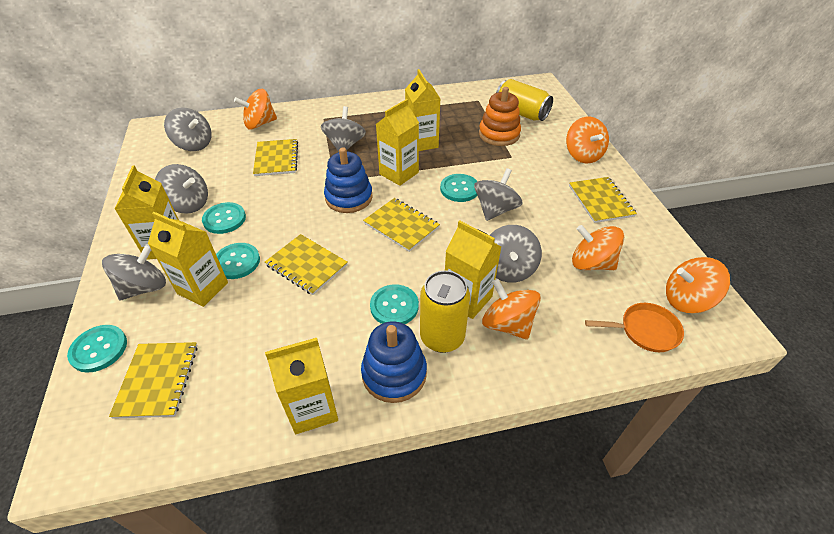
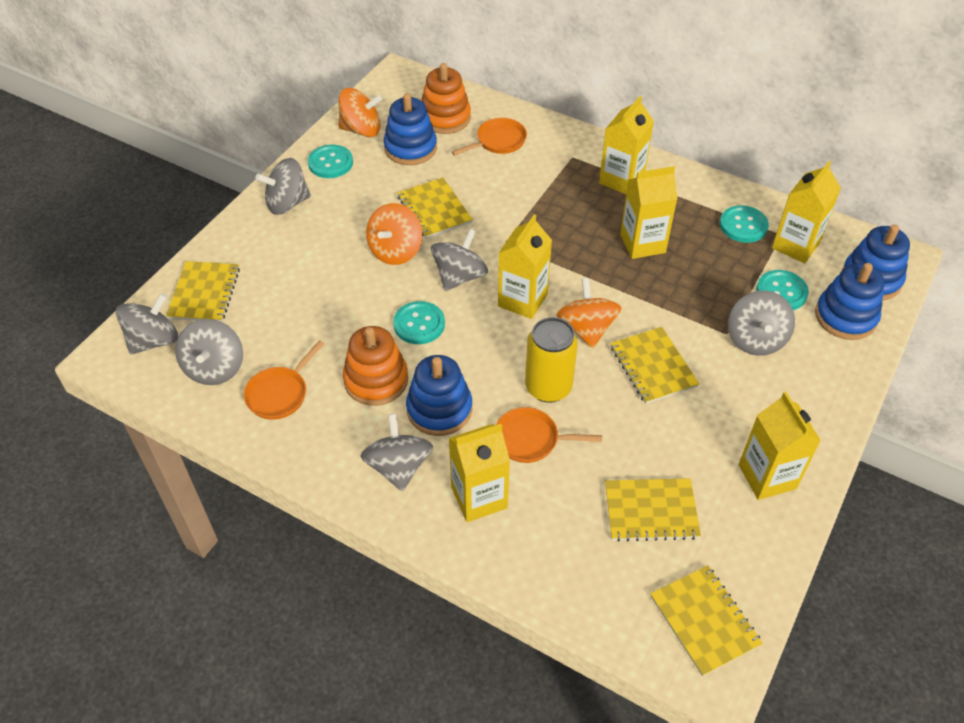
blue stacking toy: [324,147,373,213] [361,322,427,403] = 2 -> [383,93,437,165] [406,355,472,436] [815,263,884,340] [842,225,910,301] = 4
orange pan: [585,303,684,352] = 1 -> [244,340,324,420] [452,118,527,156] [496,407,602,463] = 3
orange spinning top: [234,89,277,129] [482,279,541,340] [566,117,609,163] [572,225,624,270] [666,257,730,313] = 5 -> [338,88,382,137] [366,203,422,265] [556,278,622,348] = 3
orange stacking toy: [479,87,521,146] = 1 -> [343,326,408,406] [421,63,471,134] = 2
turquoise button: [67,325,127,373] [202,202,246,234] [216,243,260,279] [370,284,419,324] [440,174,477,202] = 5 -> [308,145,353,178] [393,301,445,344] [720,205,769,243] [756,270,809,310] = 4
yellow can: [420,270,470,353] [496,79,553,121] = 2 -> [525,317,578,403] = 1

